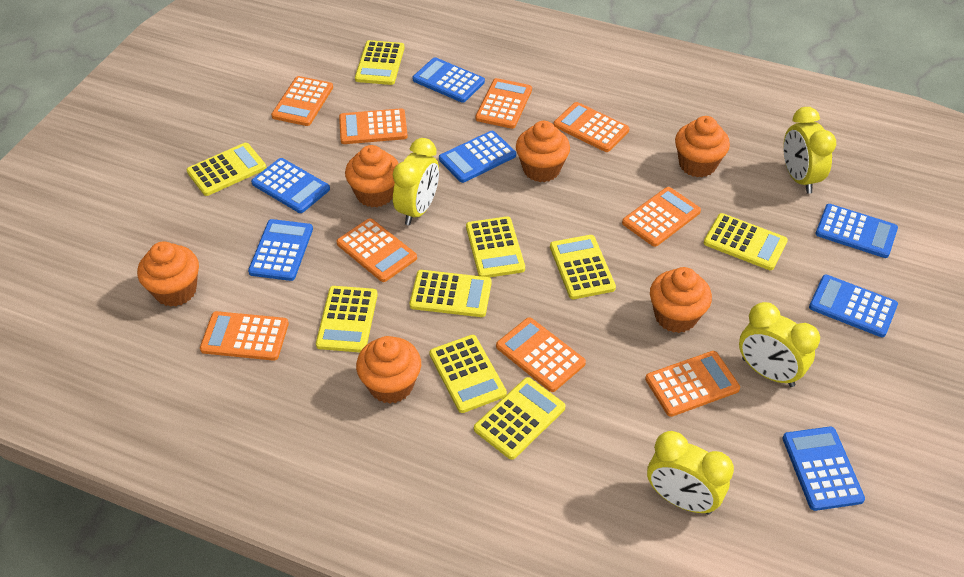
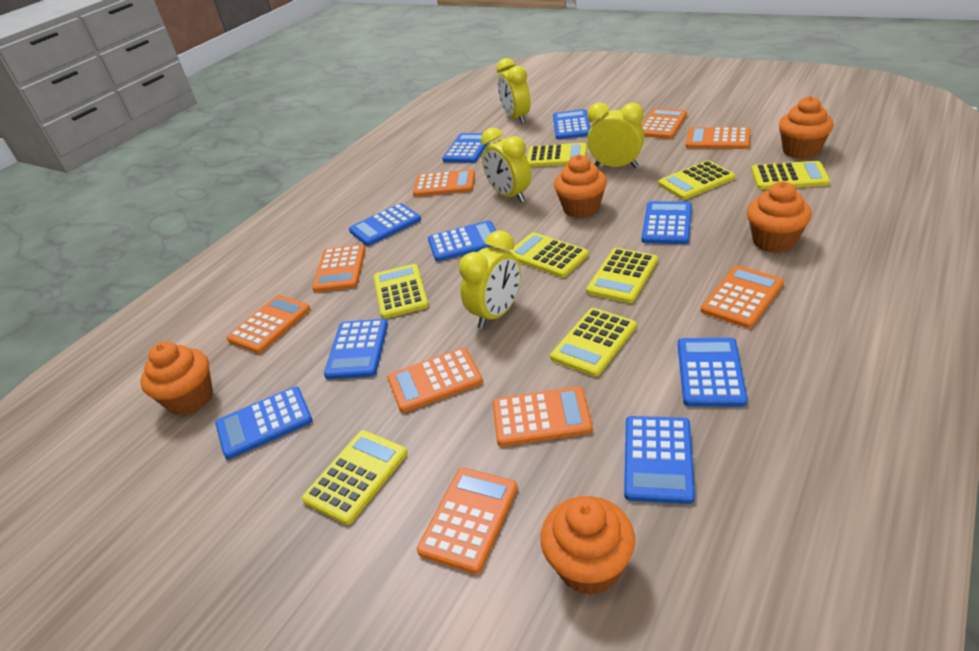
blue calculator: [248,219,313,281] [251,158,330,213] [413,57,485,103] [439,131,516,183] [782,427,865,511] [809,274,898,337] [816,204,898,258] = 7 -> [215,386,313,459] [324,319,388,379] [349,203,421,246] [428,220,496,261] [442,133,488,163] [553,109,591,140] [624,416,695,504] [642,201,692,244] [678,338,748,407] = 9
orange cupcake: [137,242,199,307] [345,145,399,207] [356,336,421,404] [516,121,570,182] [650,267,712,333] [675,116,730,177] = 6 -> [140,342,213,415] [540,496,635,595] [554,155,607,218] [747,181,812,253] [779,96,834,159] = 5
yellow calculator: [186,143,267,196] [316,286,378,352] [355,40,405,85] [410,270,492,317] [429,335,507,413] [466,216,525,278] [474,377,566,460] [550,235,616,299] [704,213,788,270] = 9 -> [302,430,407,525] [373,264,429,319] [509,232,589,278] [527,143,587,167] [550,308,637,377] [586,248,658,303] [658,160,735,200] [751,161,830,190] = 8

